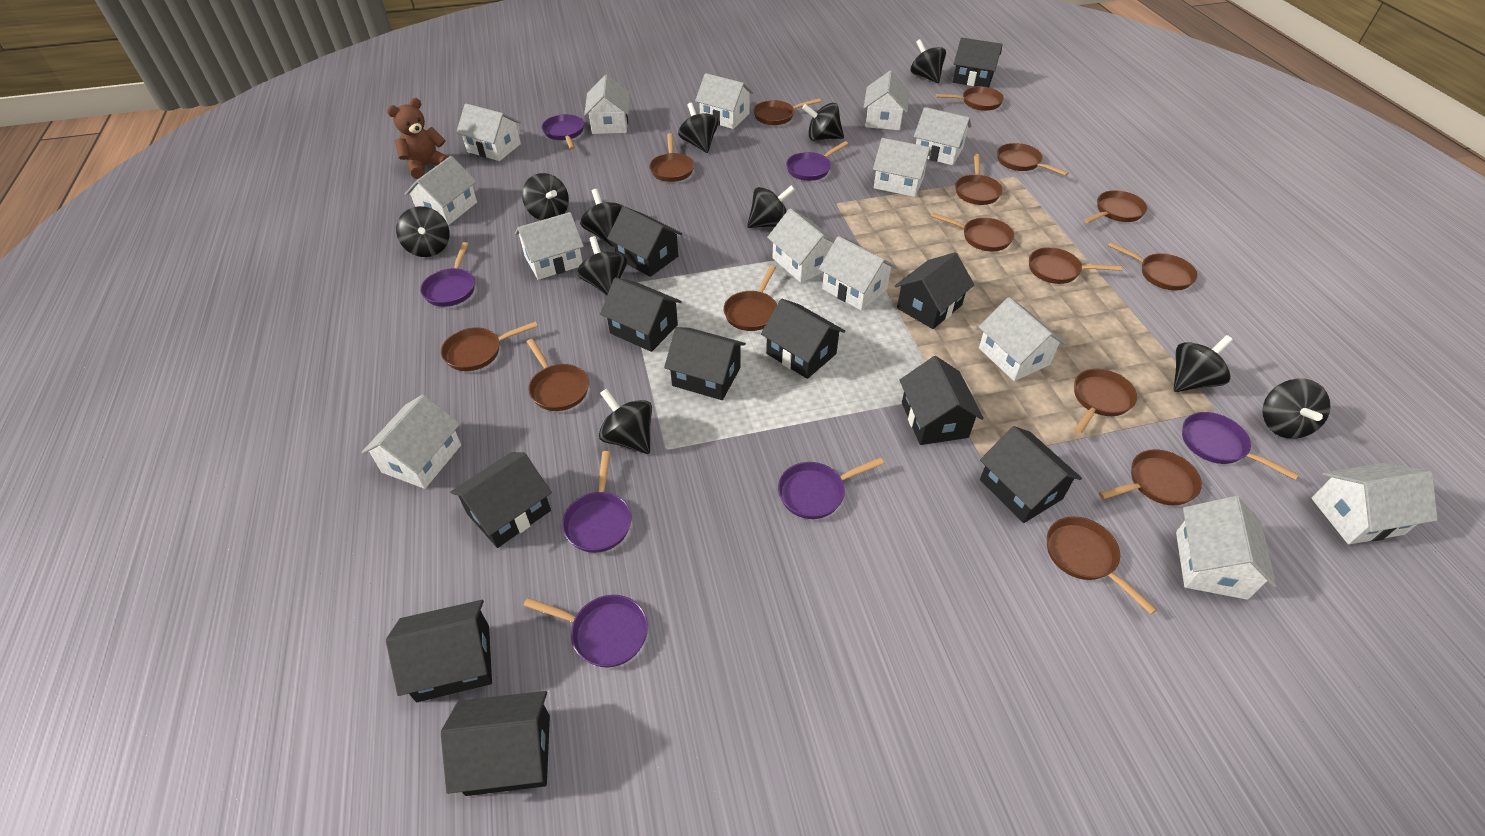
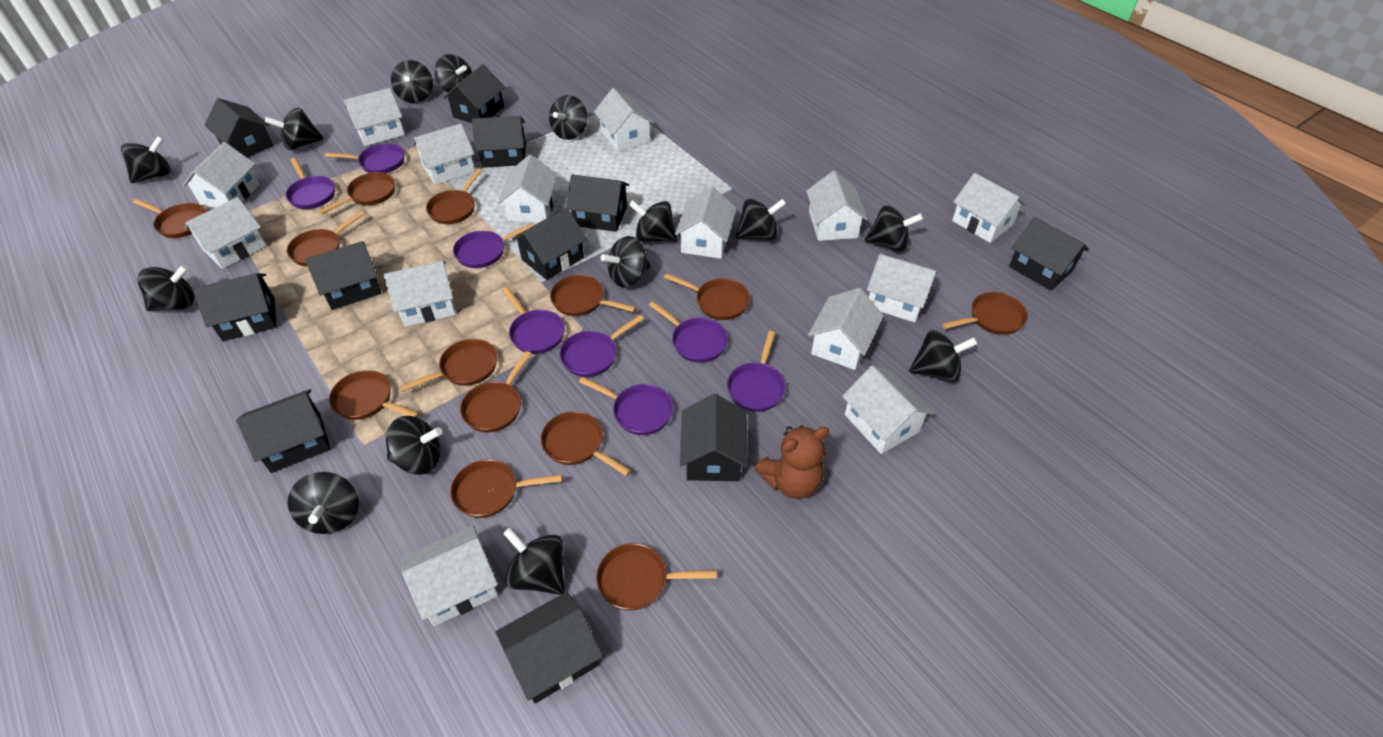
black spinning top: [396,206,450,257] [522,173,569,220] [577,236,627,295] [580,189,623,247] [599,388,652,454] [678,103,718,153] [747,185,795,228] [802,103,844,141] [911,39,946,83] [1174,335,1233,392] [1262,379,1331,439] = 11 -> [121,136,171,183] [137,264,195,311] [265,108,324,150] [288,472,359,534] [386,416,442,475] [391,60,433,103] [434,54,472,92] [503,528,565,595] [549,95,588,140] [601,236,651,288] [628,200,678,242] [735,199,786,240] [865,205,923,252] [909,330,978,382] = 14
brown pan: [441,321,538,371] [527,339,589,411] [649,133,694,182] [723,266,777,331] [753,99,821,125] [931,213,1014,251] [936,86,1004,111] [955,154,1003,205] [997,143,1069,176] [1029,247,1122,284] [1047,516,1157,615] [1074,369,1137,434] [1084,190,1147,223] [1099,449,1202,505] [1108,242,1197,290] = 15 -> [133,199,206,238] [287,211,364,266] [319,172,395,214] [329,370,419,420] [400,339,497,392] [426,168,482,224] [450,459,562,518] [460,351,531,432] [540,411,631,476] [550,275,636,316] [596,543,717,610] [664,273,750,320] [942,292,1028,335] = 13
purple pan: [420,242,475,307] [523,595,648,667] [542,114,584,150] [562,451,632,553] [778,457,884,519] [786,141,848,181] [1182,412,1299,480] = 7 -> [286,158,335,209] [325,143,404,173] [453,223,535,268] [502,287,565,354] [559,315,644,377] [579,377,673,435] [649,301,728,363] [727,331,786,412] = 8

